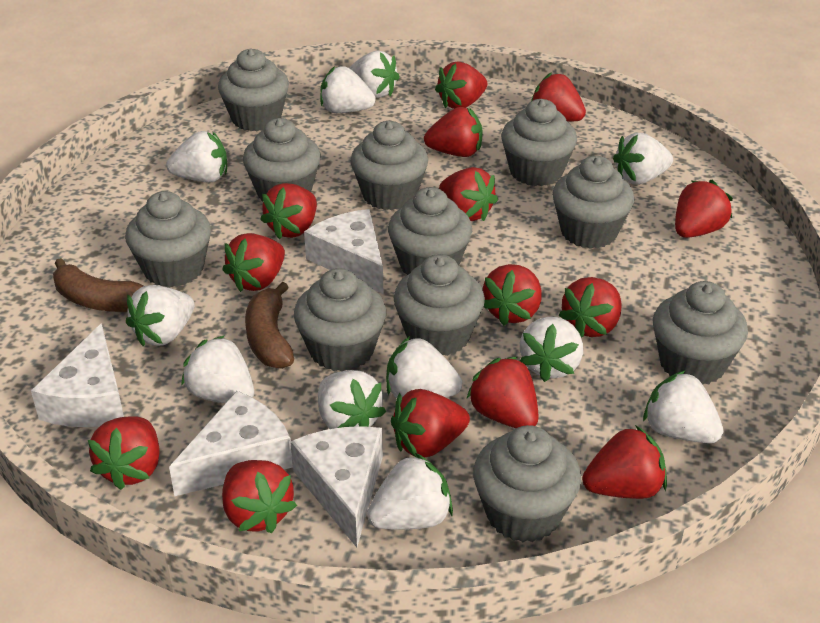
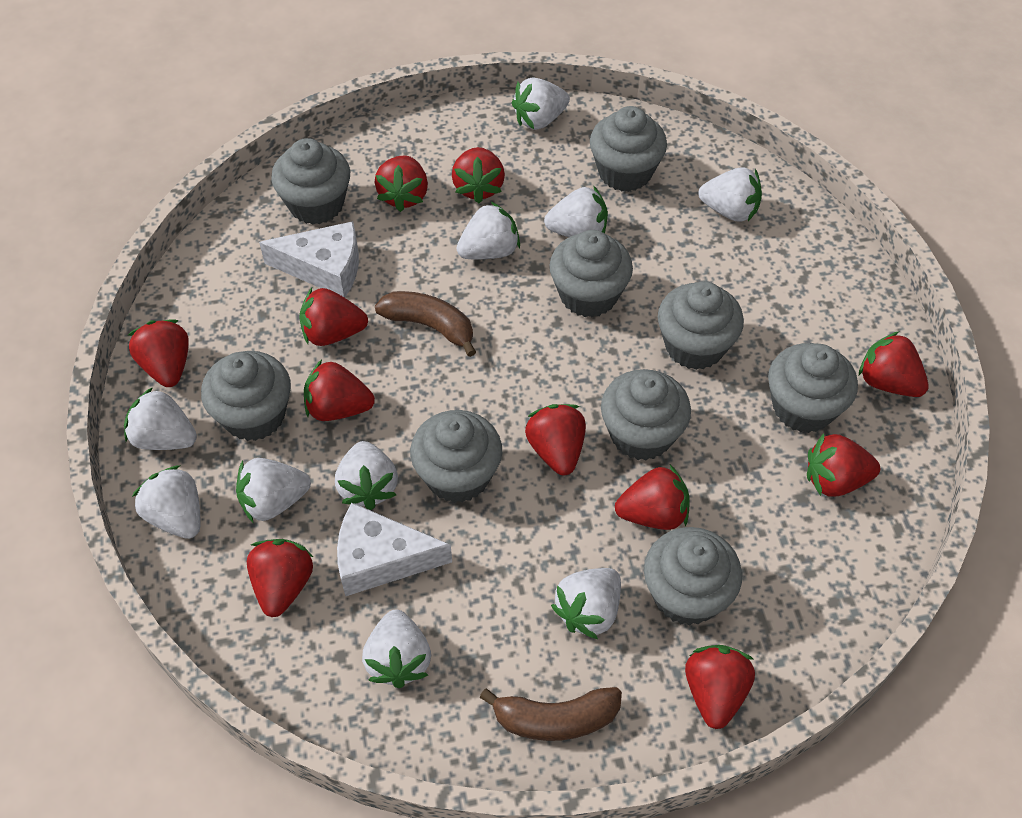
grey cupcake: [125,191,211,288] [218,48,289,131] [243,118,321,201] [294,268,386,371] [350,121,428,210] [388,187,472,275] [394,254,485,356] [473,425,581,542] [501,99,577,186] [552,156,634,249] [653,281,748,384] = 11 -> [201,351,291,441] [271,138,350,225] [410,410,502,503] [550,230,633,317] [590,106,667,192] [601,369,691,460] [644,527,742,626] [658,281,744,370] [768,343,858,433] = 9
red strawberry: [88,416,160,490] [222,233,285,292] [222,460,297,533] [260,183,317,239] [391,389,470,458] [424,107,483,157] [435,62,487,109] [439,167,498,221] [467,357,539,428] [483,264,542,326] [531,72,586,122] [559,277,622,338] [582,425,667,499] [675,180,733,238] = 14 -> [128,319,189,387] [247,539,313,617] [299,288,368,346] [304,360,375,421] [375,155,428,212] [452,147,505,203] [525,404,586,475] [615,465,689,530] [685,645,755,729] [807,433,880,497] [859,331,929,397] = 11
white cheese: [31,323,124,427] [169,391,293,496] [290,426,383,547] [304,209,383,294] = 4 -> [259,221,359,298] [337,503,452,596] = 2
white strawberry: [126,285,194,346] [166,131,227,182] [181,335,254,403] [318,370,386,429] [320,66,376,113] [349,51,400,98] [367,453,453,530] [386,336,462,398] [520,317,583,382] [613,133,673,185] [643,370,724,443] = 11 -> [124,387,197,450] [132,465,201,539] [236,458,311,523] [335,441,398,510] [362,609,431,688] [456,202,520,259] [512,77,570,130] [544,185,608,237] [551,568,621,639] [698,167,762,222] = 10

